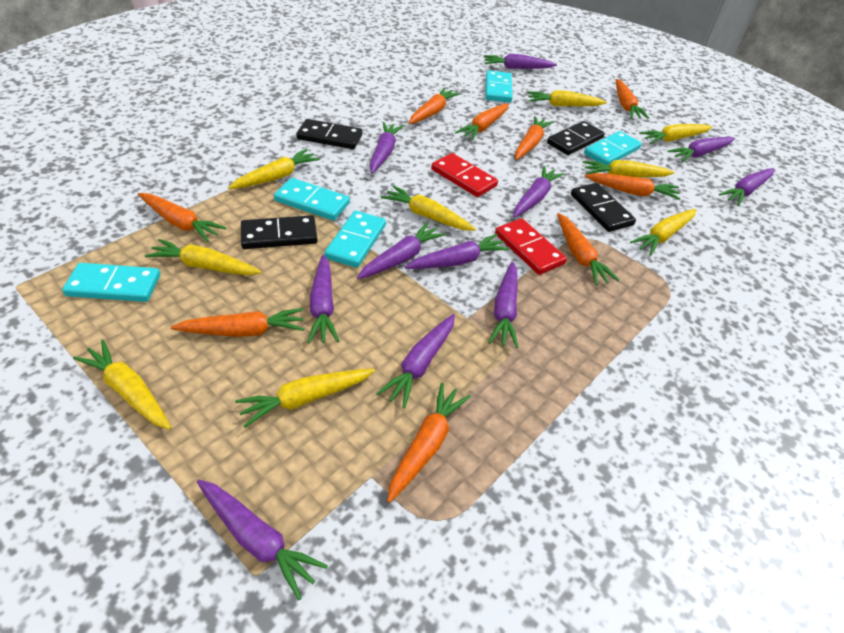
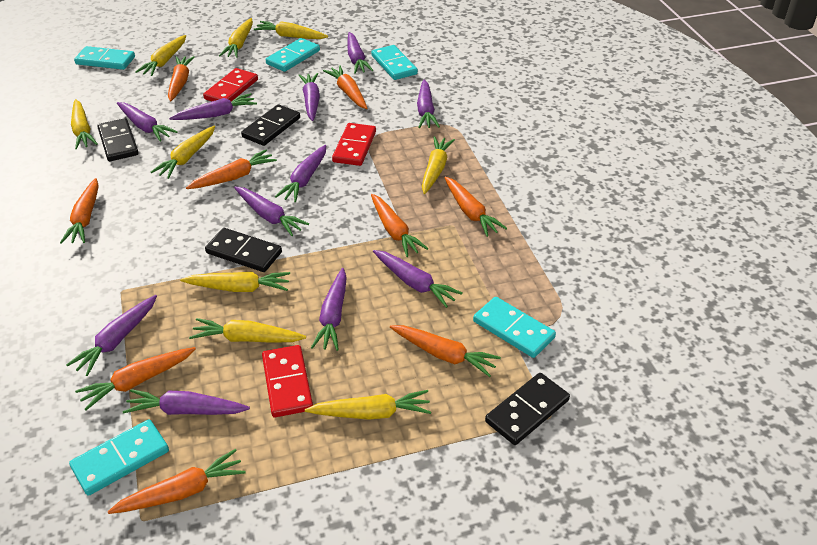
red domino: [431,153,498,197] [495,218,567,275] = 2 -> [203,68,258,101] [262,345,313,417] [332,123,376,166] = 3

